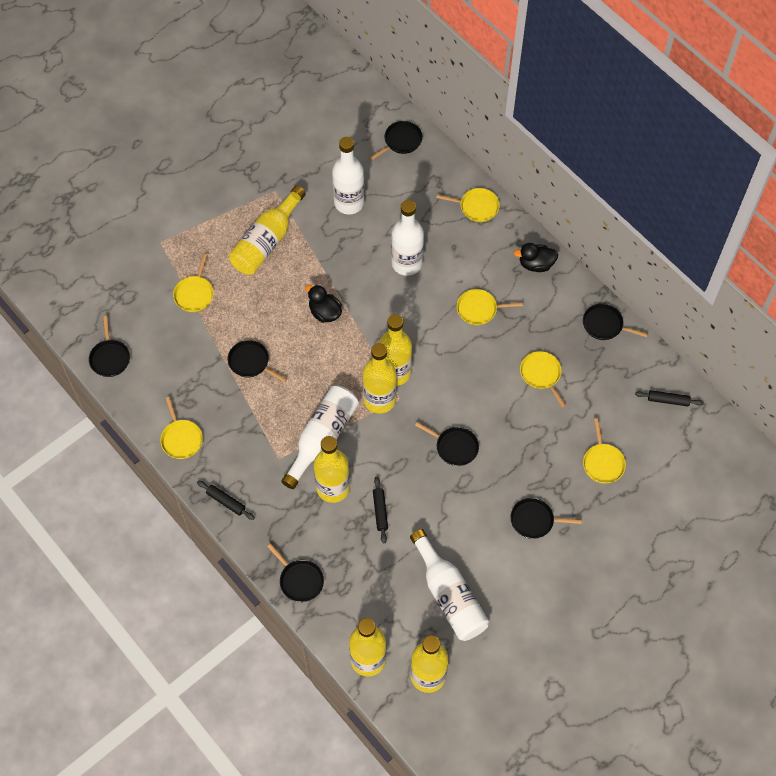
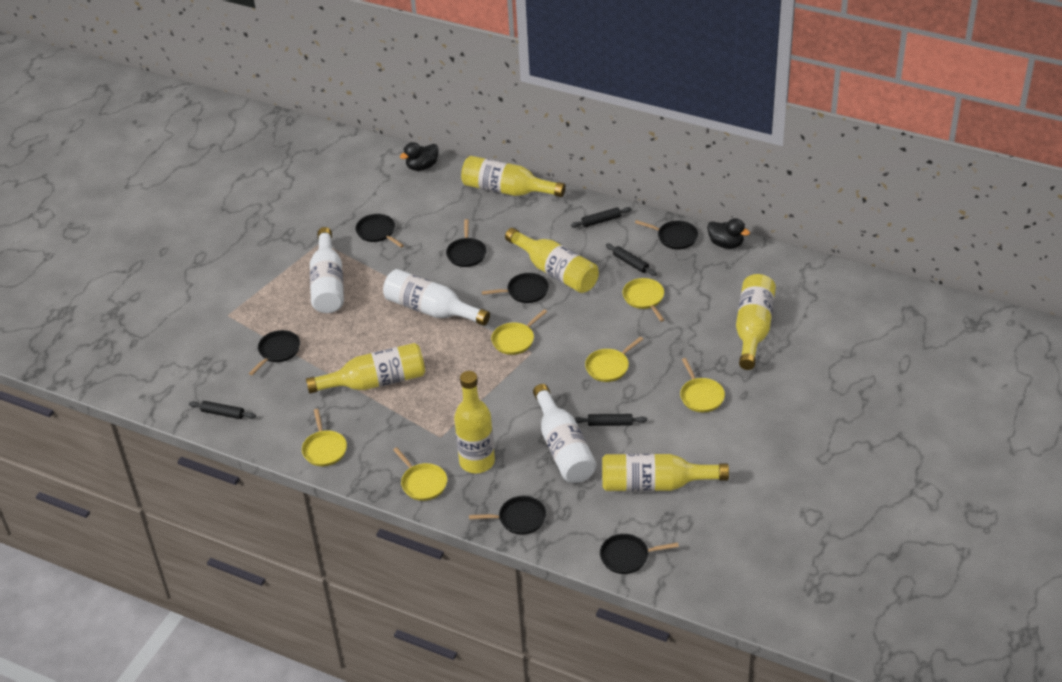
black rolling pin: [197,480,255,520] [373,477,388,543] [635,390,704,406] = 3 -> [189,401,256,419] [571,207,632,228] [574,414,647,426] [606,244,657,276] = 4
white bottle: [281,385,359,489] [332,137,364,214] [391,200,424,276] [410,529,489,641] = 4 -> [310,227,344,313] [383,269,490,326] [533,384,597,483] = 3

